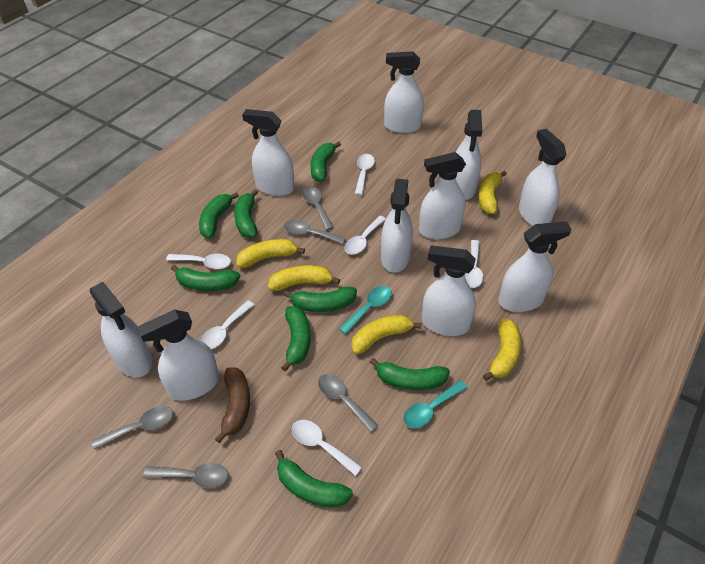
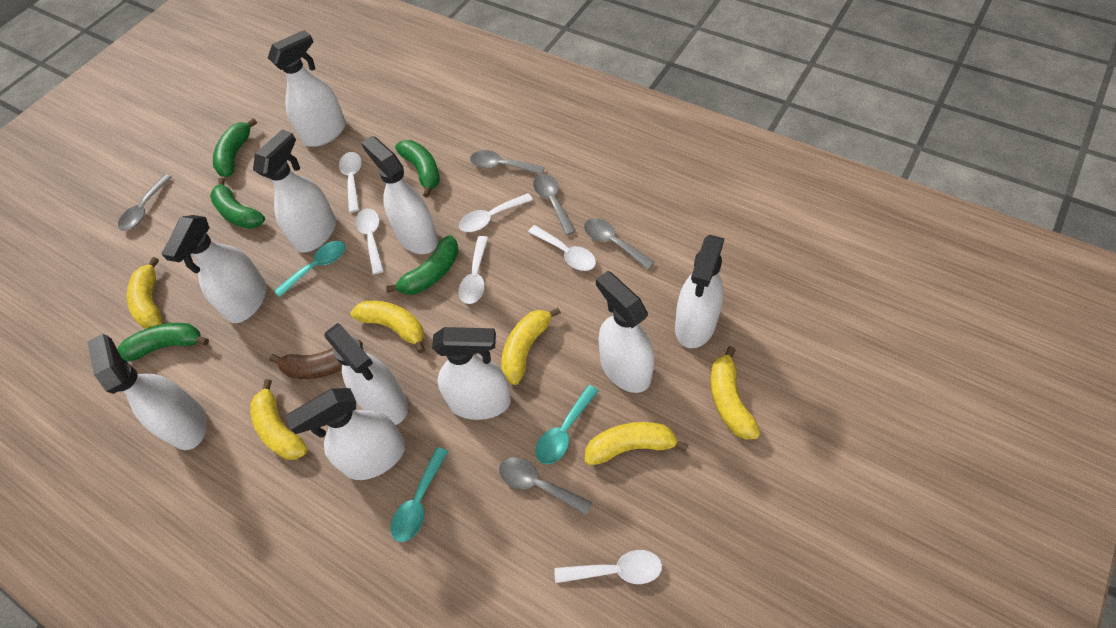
green banana: [171,265,240,291] [199,192,239,238] [234,189,258,238] [275,450,353,507] [281,306,311,371] [284,286,357,312] [310,141,341,182] [370,358,450,390] = 8 -> [117,323,209,362] [210,178,265,229] [213,118,257,177] [386,235,459,295] [395,140,440,198] = 5
turquoise spoon: [339,286,392,334] [403,380,467,428] = 2 -> [274,241,345,297] [391,447,448,542] [536,385,599,464] = 3
yellow banana: [236,239,305,268] [268,265,340,291] [351,314,422,354] [479,171,507,214] [483,318,521,381] = 5 -> [127,257,162,329] [250,379,308,460] [351,300,425,353] [501,308,561,385] [585,422,688,465] [710,346,760,440] = 6

